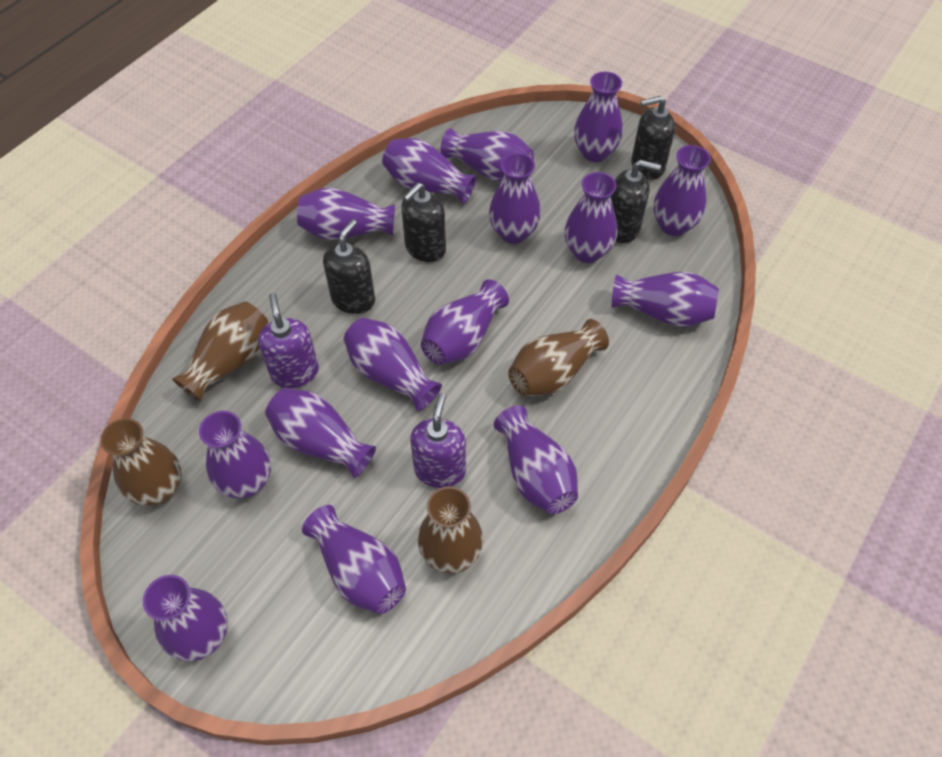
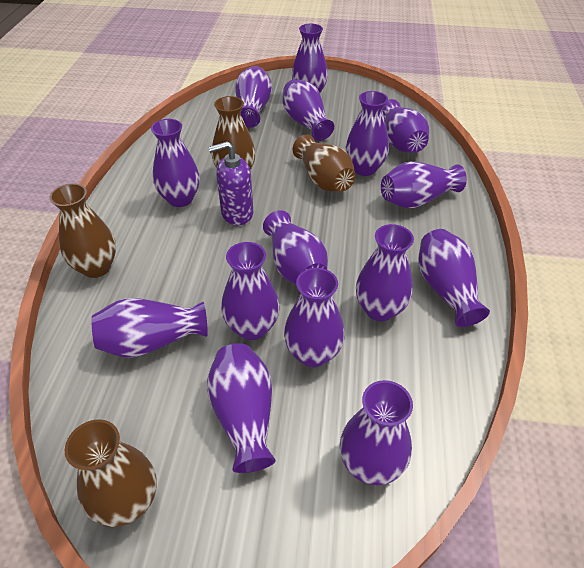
black soap dispenser: [323,219,375,314] [401,183,446,262] [610,160,661,244] [631,96,675,180] = 4 -> none = 0
purple soap dispenser: [258,293,319,388] [410,393,466,488] = 2 -> [208,141,253,225] = 1

